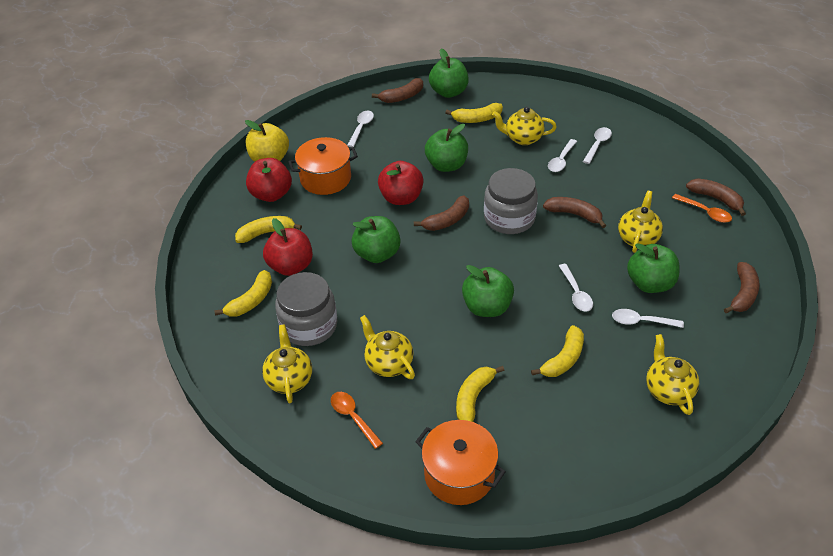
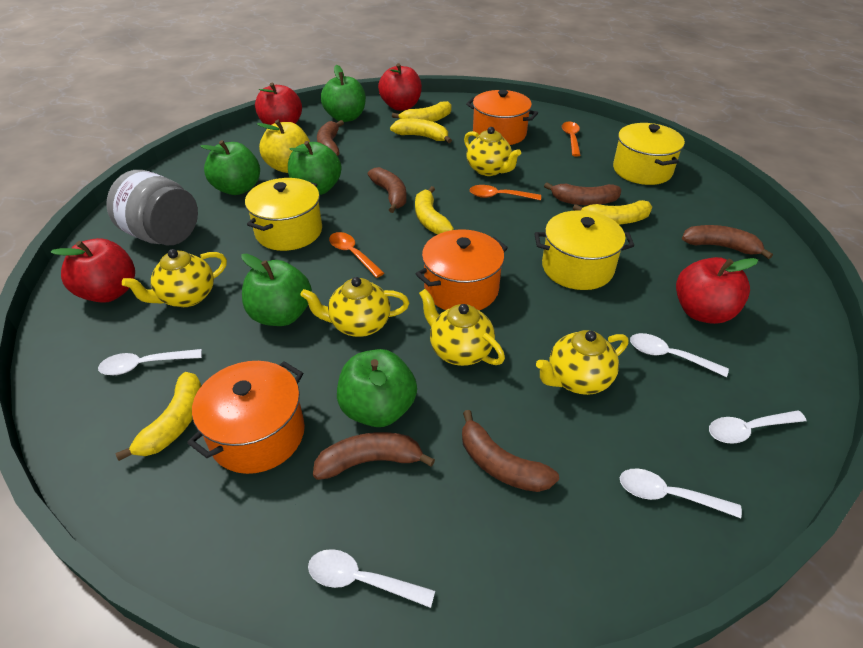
brown banana: [372,78,423,103] [414,196,469,231] [543,197,606,228] [686,178,746,216] [724,262,759,313] = 5 -> [313,432,435,480] [317,120,344,156] [368,167,407,213] [462,410,559,492] [544,183,621,206] [682,225,773,259] = 6
grey jar: [275,272,337,346] [484,168,538,234] = 2 -> [106,170,198,245] = 1
orange pot: [289,137,358,195] [415,420,506,505] = 2 -> [187,361,305,474] [416,229,508,310] [466,90,538,145] = 3
orange spoon: [331,392,383,449] [672,194,732,223] = 2 -> [329,232,384,278] [470,185,541,200] [562,122,581,156] = 3
red apple: [246,158,292,202] [263,218,313,276] [378,161,423,205] = 3 -> [50,238,135,303] [255,82,302,125] [378,63,422,111] [676,257,758,324] = 4
yellow pot: none = 0 -> [245,178,322,251] [534,210,634,290] [613,123,685,185] = 3

